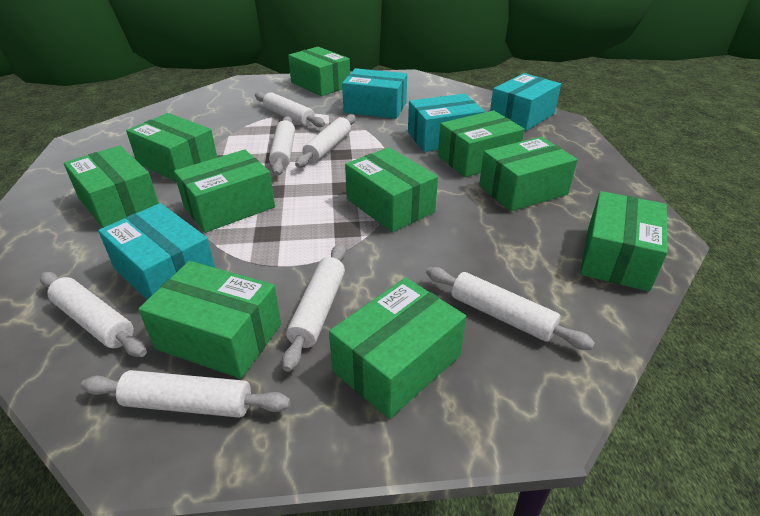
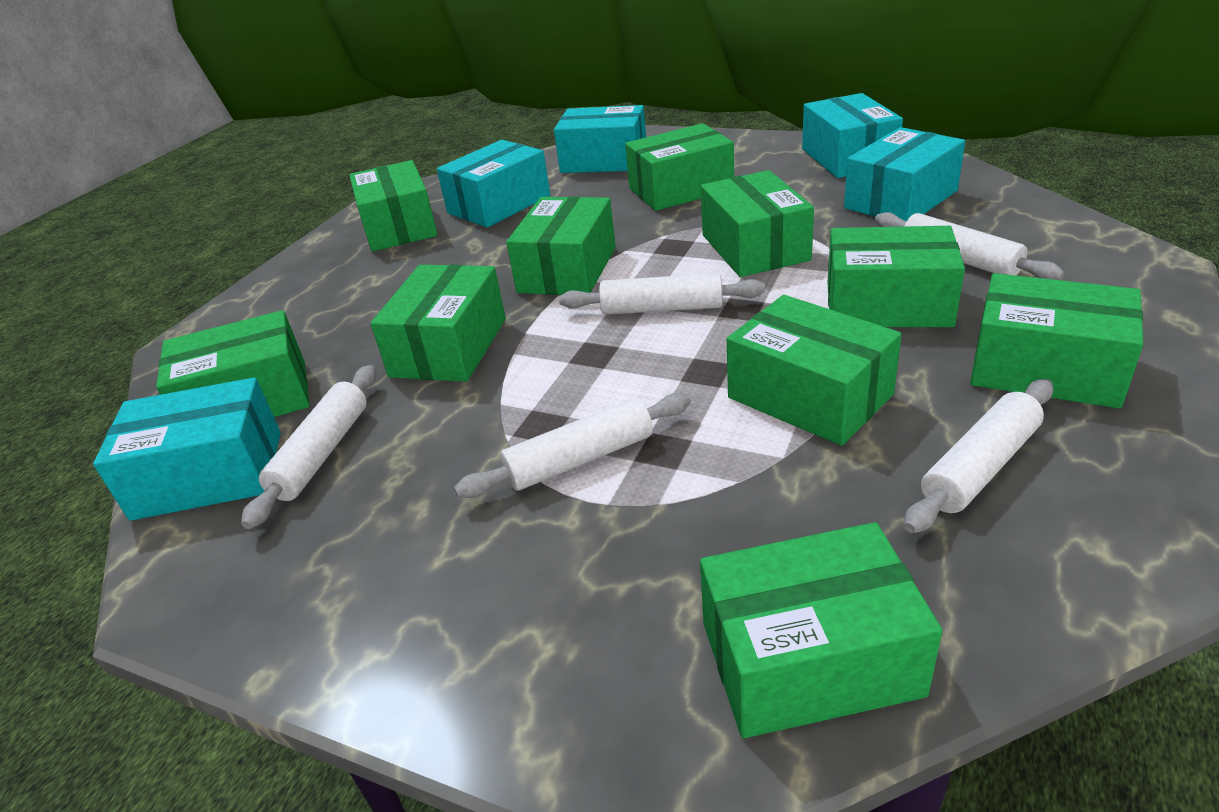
turquoise box: [98,203,215,300] [342,68,407,119] [408,94,485,152] [490,73,561,131] = 4 -> [93,377,281,521] [437,140,550,228] [554,105,646,173] [802,93,903,178] [844,127,965,221] = 5
white rolling pin: [40,272,147,357] [81,370,290,418] [255,92,325,127] [269,116,295,176] [282,244,346,372] [295,114,356,168] [426,267,595,350] = 7 -> [241,365,376,529] [454,393,691,498] [559,273,765,315] [875,212,1064,280] [904,379,1053,533] = 5

